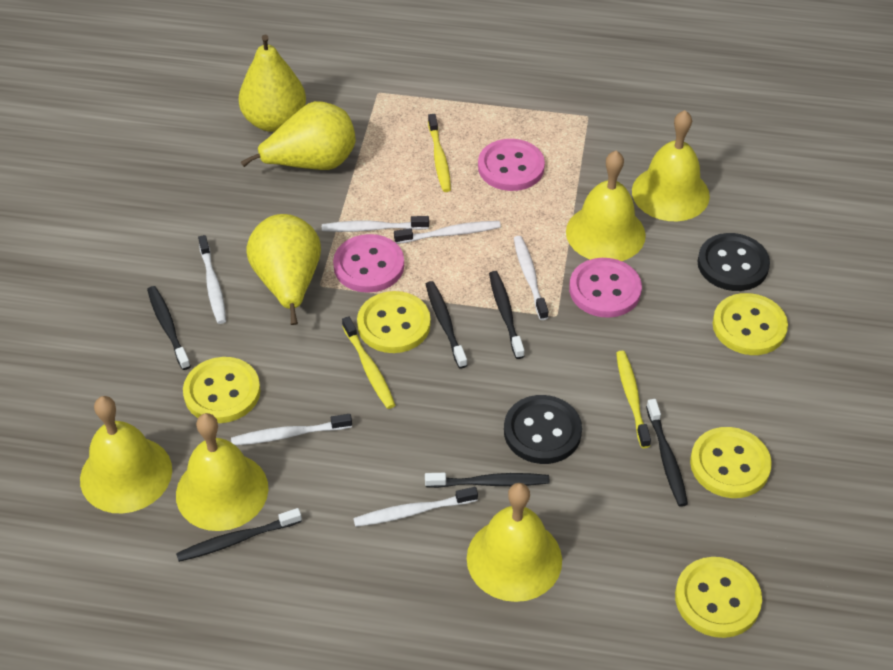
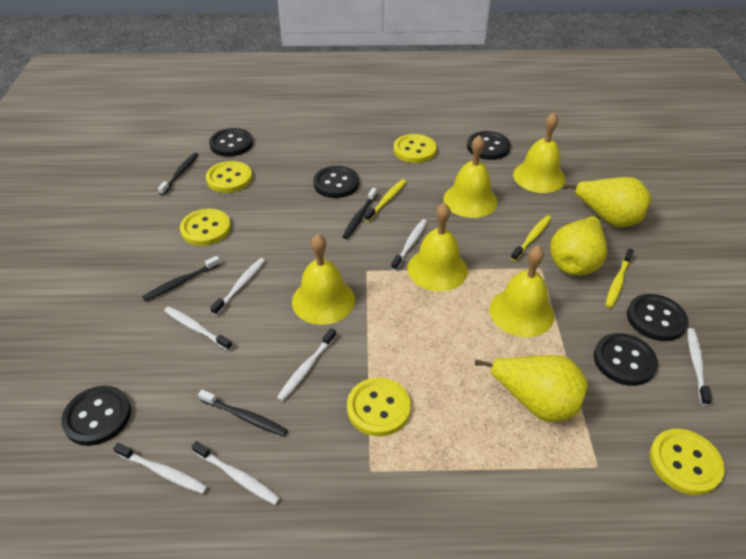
black button: [504,395,582,464] [698,233,770,291] = 2 -> [61,386,131,446] [209,128,253,157] [313,166,359,198] [467,131,511,160] [594,333,658,386] [627,294,688,341] = 6
black toothbrush: [147,286,191,370] [176,508,302,562] [425,473,550,488] [426,281,467,369] [489,271,525,359] [646,399,688,507] = 6 -> [142,256,221,301] [158,153,199,195] [198,390,288,436] [342,188,377,239] = 4
pink button: [333,234,404,293] [478,139,545,191] [569,258,642,318] = 3 -> none = 0
white toothbrush: [198,235,226,324] [231,414,352,446] [322,216,429,232] [353,487,478,527] [394,221,501,244] [514,236,548,320] = 6 -> [113,443,208,494] [164,306,232,351] [192,441,280,505] [210,258,265,315] [277,328,336,401] [391,219,427,271] [687,328,712,406] = 7

